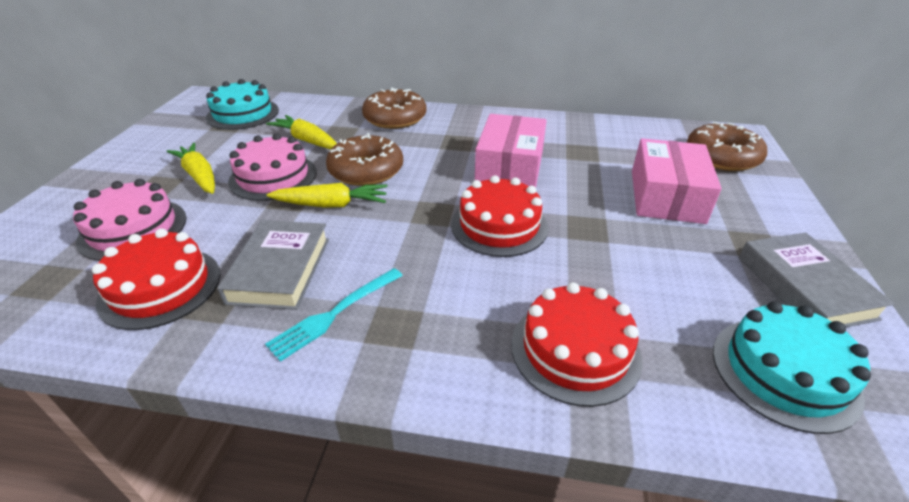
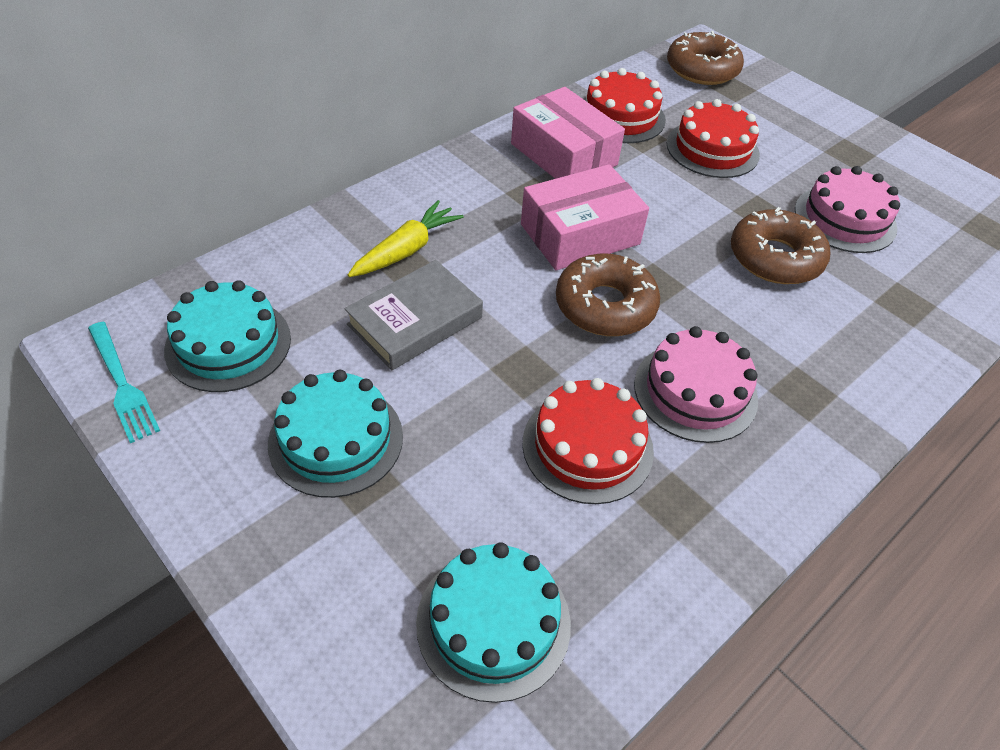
grey book: [217,220,329,310] [739,233,895,327] = 2 -> [344,260,483,370] = 1
turquoise cake: [206,79,279,130] [713,301,871,434] = 2 -> [164,280,291,392] [268,370,403,498] [416,542,571,703] = 3
yellow carrot: [167,143,215,194] [266,115,337,149] [267,183,388,208] = 3 -> [348,200,464,277] = 1

